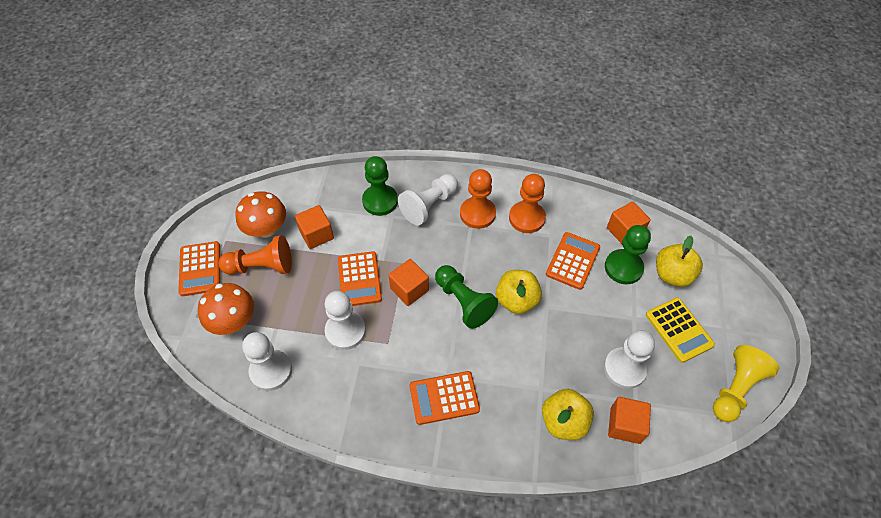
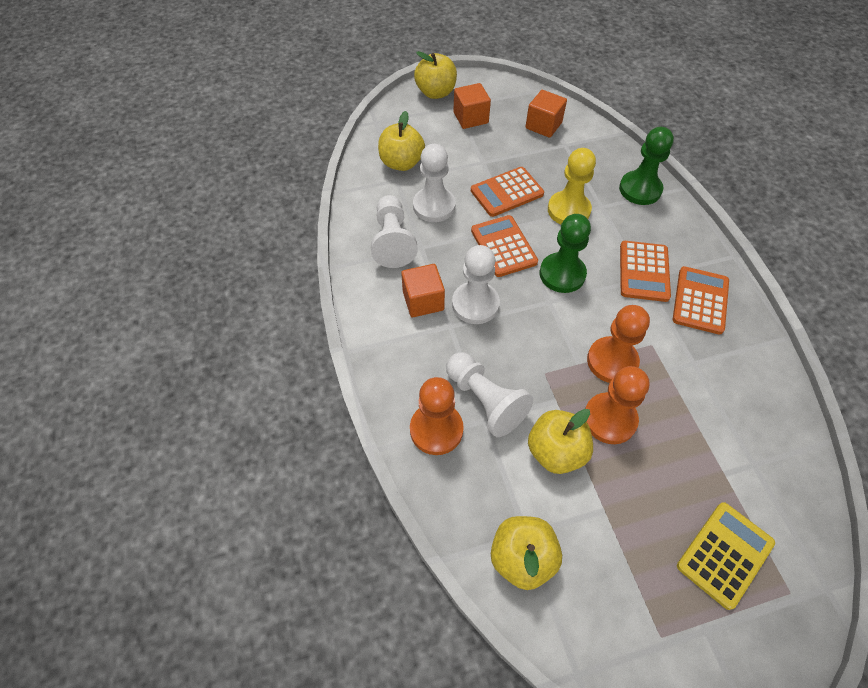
green pawn: [362,156,398,216] [435,265,498,329] [605,225,651,284] = 3 -> [540,214,591,293] [619,127,674,205] = 2
orange cube: [295,205,334,249] [388,259,429,306] [607,202,651,244] [608,397,651,444] = 4 -> [401,264,445,317] [453,83,491,129] [525,90,567,138] = 3
orange mushroom: [198,283,254,335] [236,191,286,238] = 2 -> none = 0
yellow apple: [496,270,542,314] [542,389,594,440] [656,236,703,287] = 3 -> [378,111,425,171] [414,51,457,99] [491,516,562,590] [528,409,593,474] = 4

